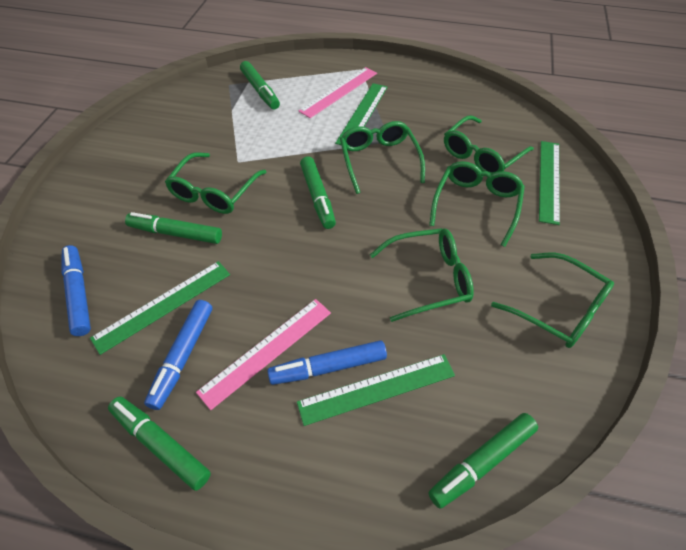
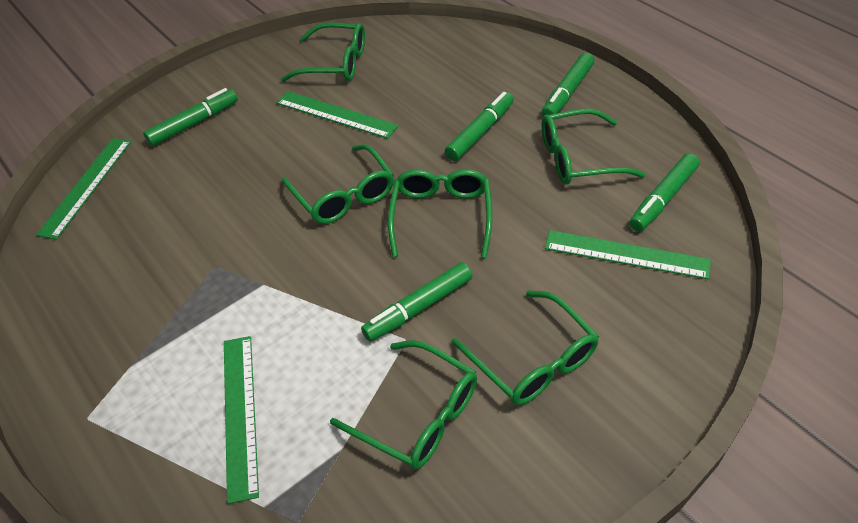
blue marker: [62,245,91,336] [144,300,212,410] [268,340,387,385] = 3 -> none = 0
pink ruler: [196,299,331,410] [299,67,377,118] = 2 -> none = 0

